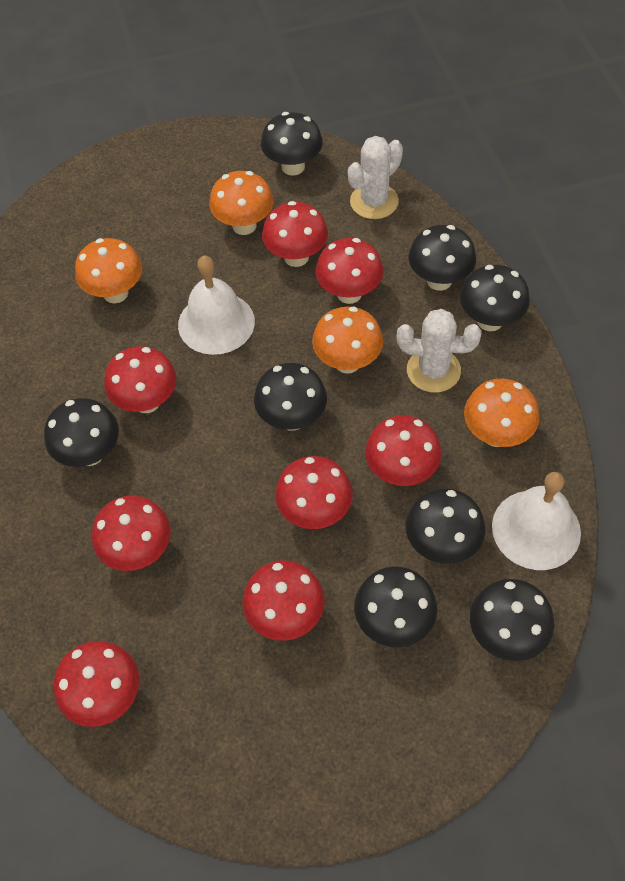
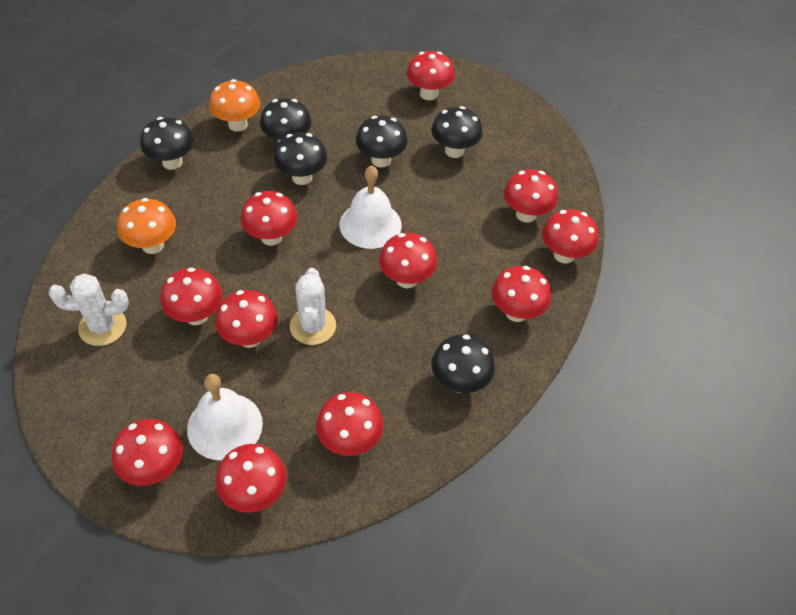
black mushroom: [44,398,119,467] [254,363,327,431] [261,112,323,176] [354,567,437,647] [406,488,485,564] [408,225,476,291] [460,265,530,331] [470,579,554,661] = 8 -> [140,117,194,170] [260,98,312,143] [274,132,327,185] [356,116,408,168] [431,106,483,158] [431,334,495,393] = 6
orange mushroom: [75,238,142,303] [209,171,274,235] [312,307,383,374] [464,378,539,447] = 4 -> [117,198,176,254] [209,79,260,132] = 2
red mushroom: [54,641,139,727] [92,496,171,571] [104,346,176,413] [242,560,325,641] [262,201,328,267] [275,456,353,529] [316,238,383,304] [365,415,441,486] = 8 -> [112,419,183,486] [160,267,223,325] [215,290,278,348] [216,444,287,513] [240,191,297,246] [316,392,384,456] [379,233,437,288] [407,51,455,100] [492,266,551,322] [504,169,558,222] [542,209,598,263] = 11

